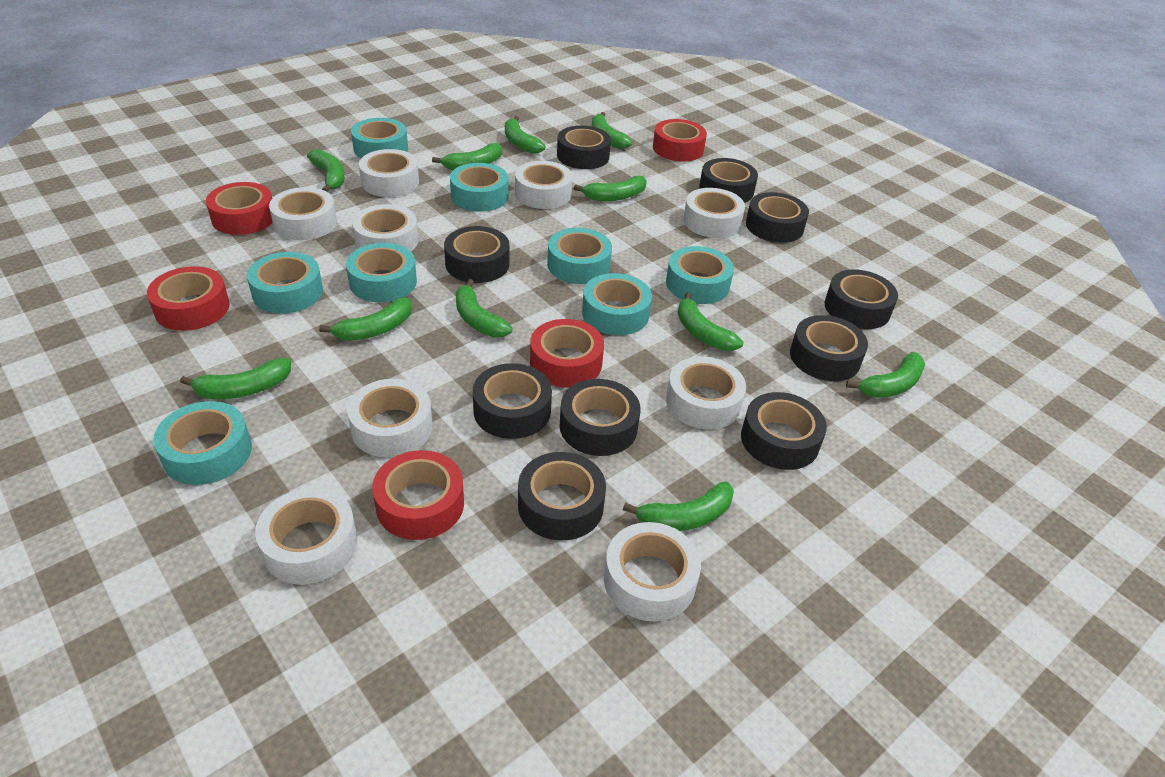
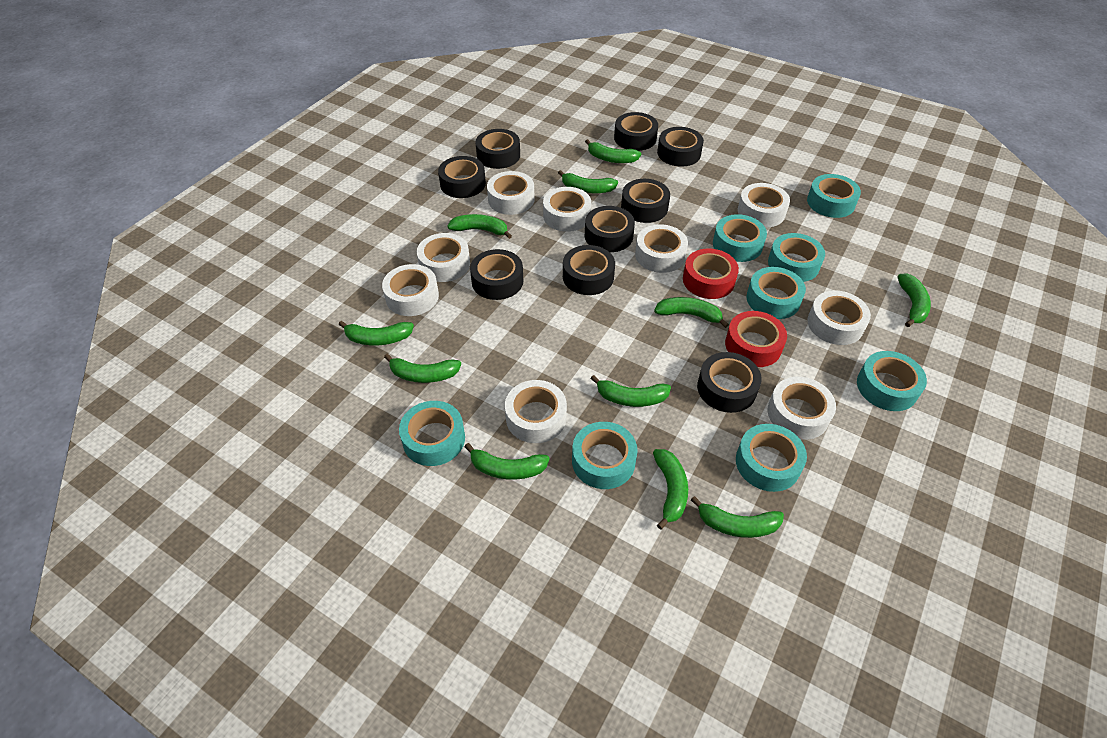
black tape: [444,226,509,283] [473,363,552,439] [518,452,606,541] [557,125,611,169] [560,379,640,456] [699,158,758,203] [741,392,827,470] [746,192,809,243] [790,315,868,381] [825,269,898,329] = 10 -> [438,156,486,198] [470,249,523,300] [475,129,520,169] [563,245,615,295] [585,206,635,252] [614,112,658,151] [621,179,670,223] [657,127,704,166] [697,352,762,413] = 9
red tape: [147,266,230,331] [206,182,273,235] [372,450,464,540] [530,319,604,388] [653,119,707,161] = 5 -> [683,249,739,299] [725,311,787,367] = 2

